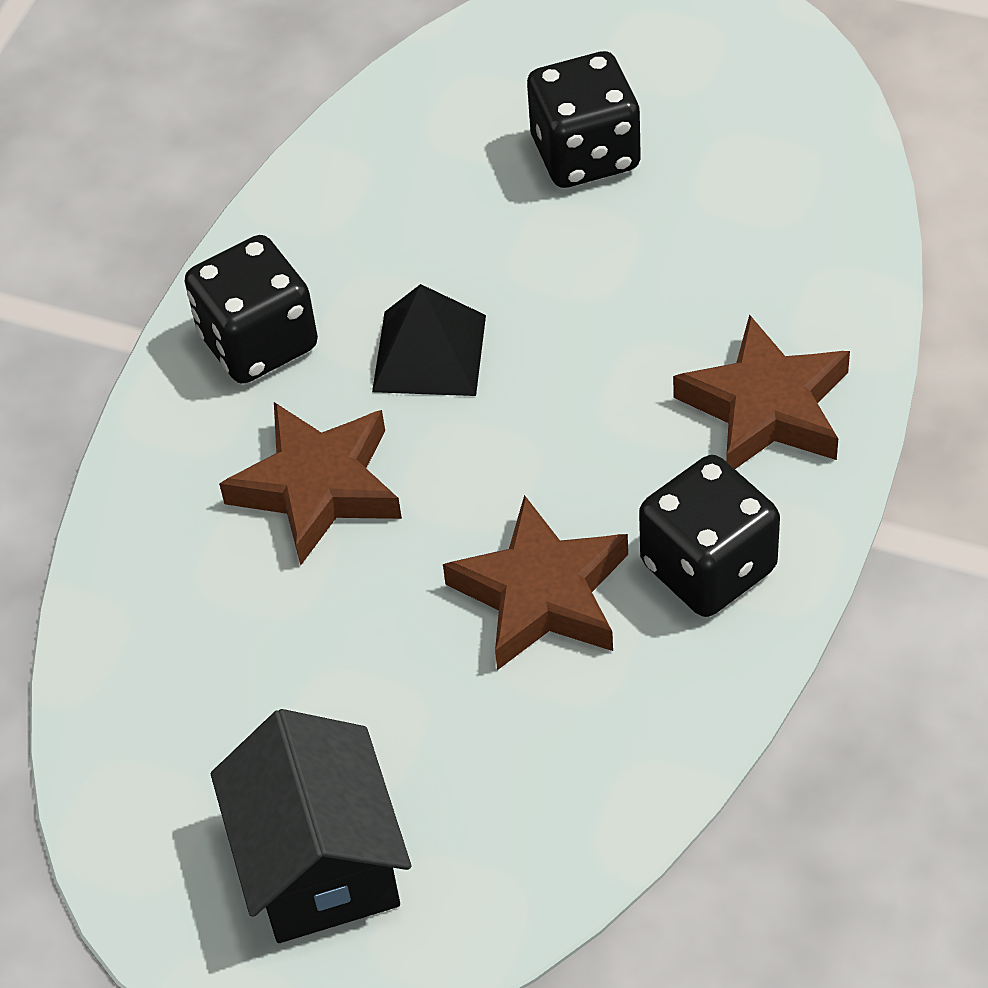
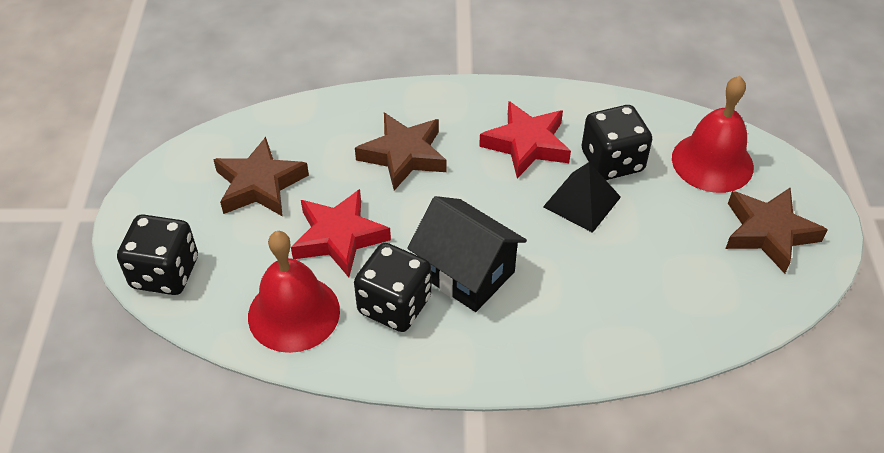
red bell: none = 0 -> [248,231,340,353] [672,76,754,193] = 2
red star: none = 0 -> [291,189,391,277] [479,101,571,178] = 2

